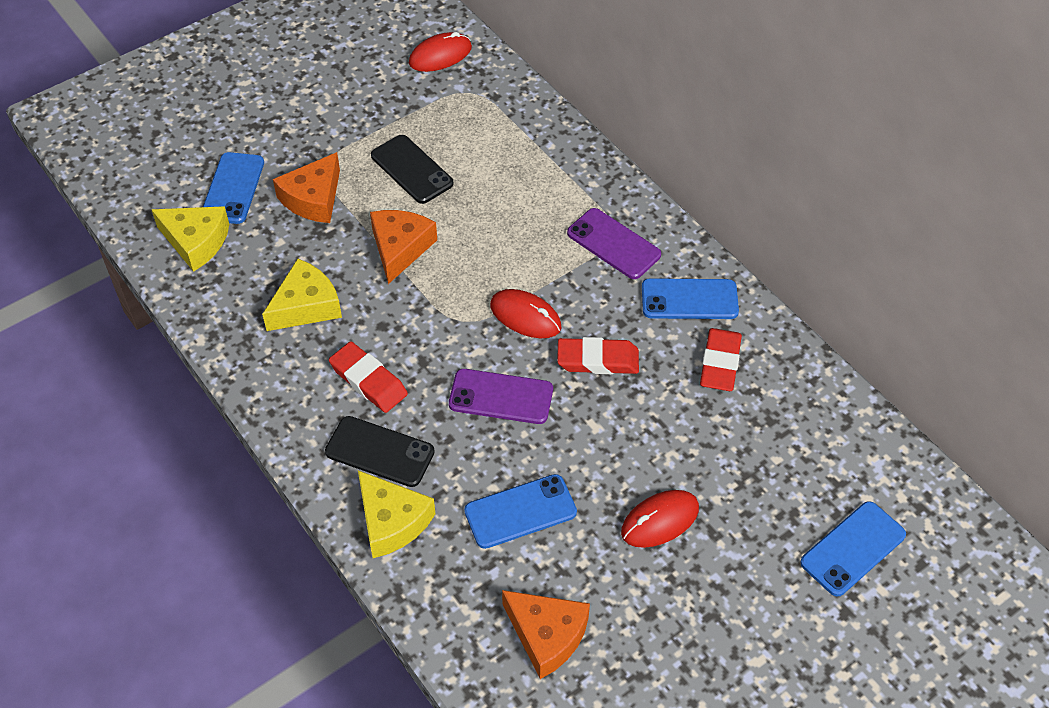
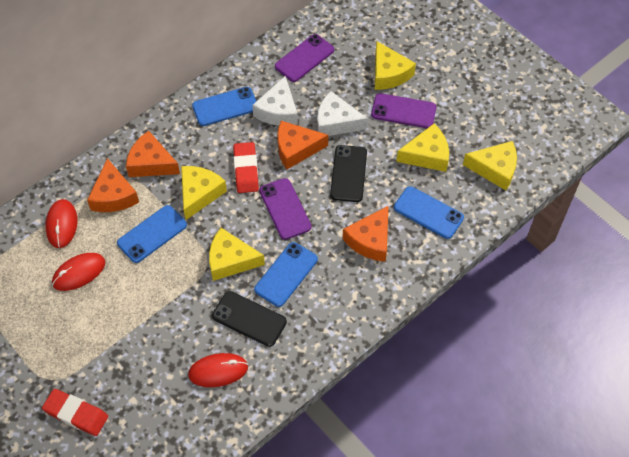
orange cheese: [273,152,340,223] [370,210,437,284] [502,590,590,679] = 3 -> [87,158,139,212] [126,131,180,177] [277,121,328,169] [343,205,389,262] = 4
purple phone: [449,369,553,424] [567,208,661,279] = 2 -> [259,178,311,240] [275,34,334,82] [371,93,436,128] = 3
red eraser: [329,341,408,413] [557,337,639,374] [700,328,742,391] = 3 -> [42,389,108,436] [233,142,259,193] = 2
white cheese: none = 0 -> [252,76,298,126] [317,91,368,136] = 2
yellow cheese: [151,206,229,272] [262,259,342,331] [358,470,435,558] = 3 -> [181,166,227,220] [209,228,265,281] [375,41,416,90] [396,124,449,172] [463,141,517,190] = 5

